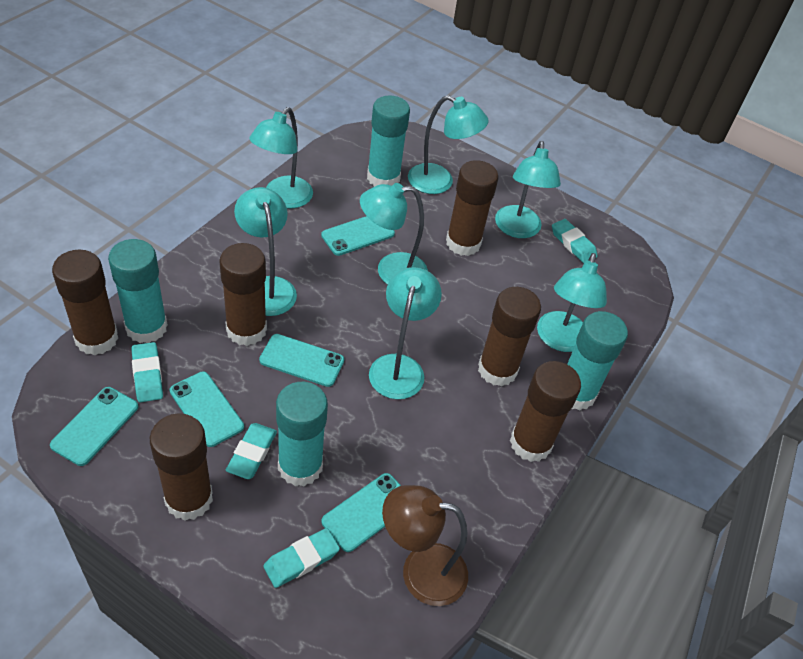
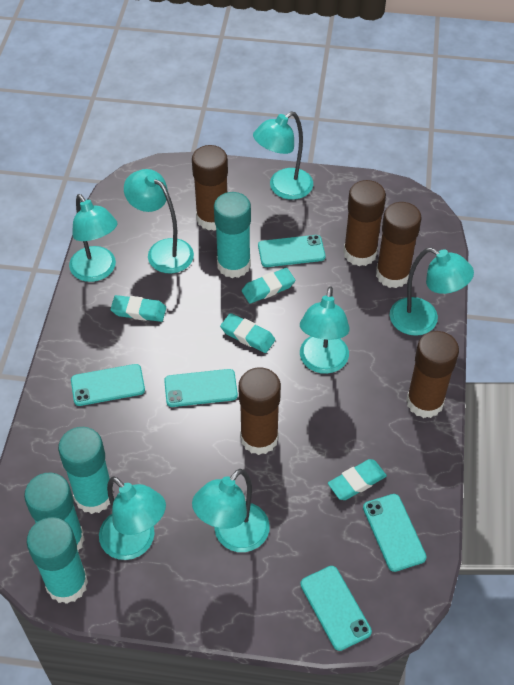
brown glue stick: [52,250,118,356] [150,413,213,521] [219,243,267,346] [446,160,499,256] [478,287,541,386] [510,361,581,462] = 6 -> [192,145,228,231] [238,367,281,455] [343,180,386,266] [376,202,422,288] [406,331,459,418] = 5
brown lamp: [382,485,468,606] = 1 -> none = 0

